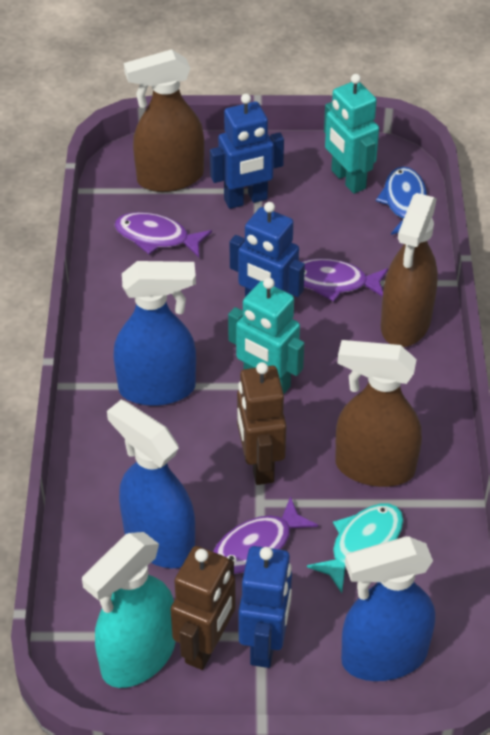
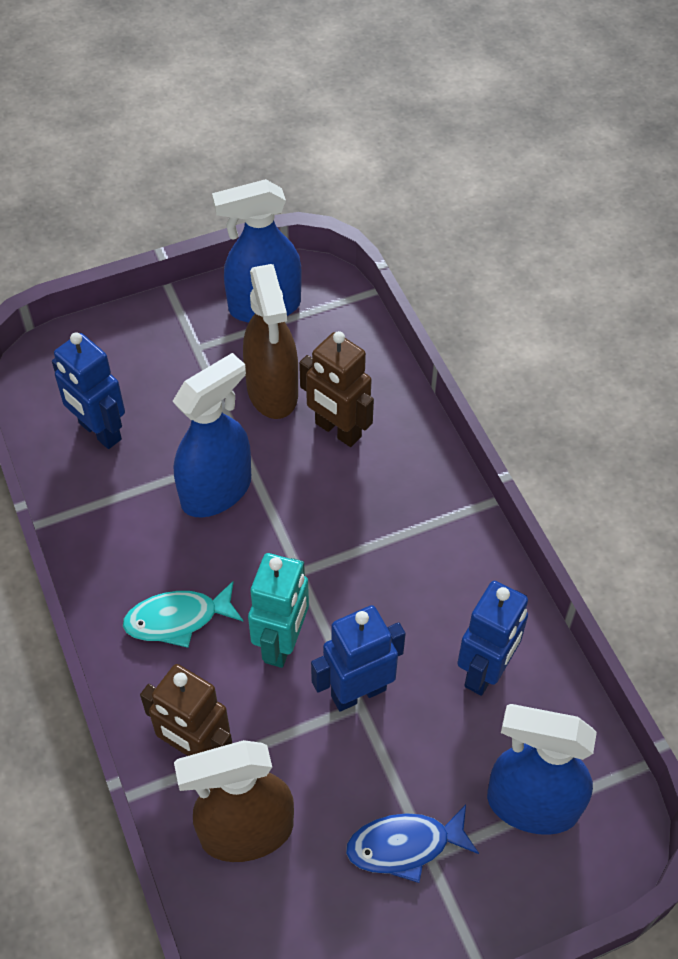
brown spray bottle: [124,49,204,192] [335,340,422,487] [381,193,438,347] = 3 -> [174,740,294,862] [243,264,298,419] = 2
purple fish: [114,212,212,257] [213,496,319,574] [300,258,388,302] = 3 -> none = 0
turquoise robot: [228,278,304,394] [324,74,379,194] = 2 -> [248,553,309,668] = 1
turquoise spray bottle: [82,532,176,688] = 1 -> none = 0

